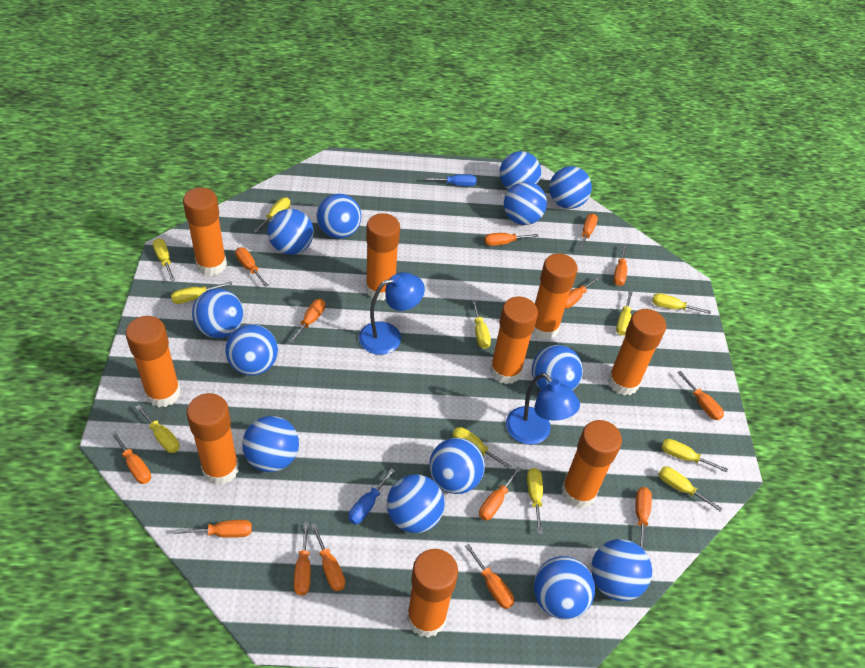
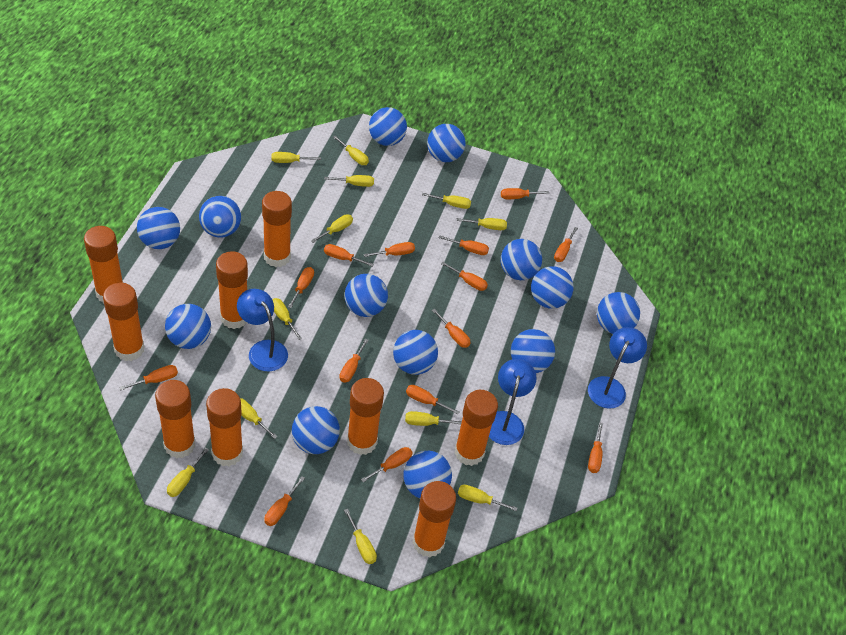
blue lamp: [359,272,425,355] [506,373,580,445] = 2 -> [237,289,288,371] [489,359,537,445] [588,327,647,408] = 3
blue screwdriver: [348,468,395,524] [424,174,477,186] = 2 -> none = 0
yellow screwdriver: [135,405,180,453] [153,238,175,281] [171,282,232,304] [253,197,290,233] [452,427,511,469] [472,300,491,349] [527,468,543,534] [616,291,633,336] [652,293,711,314] [659,466,723,512] [661,439,728,473] = 11 -> [167,448,209,497] [240,398,278,439] [272,152,321,163] [273,298,302,340] [311,214,353,243] [324,175,374,187] [333,136,369,165] [344,509,377,564] [405,411,462,426] [422,193,471,209] [456,218,507,230] [458,485,517,511] = 12

